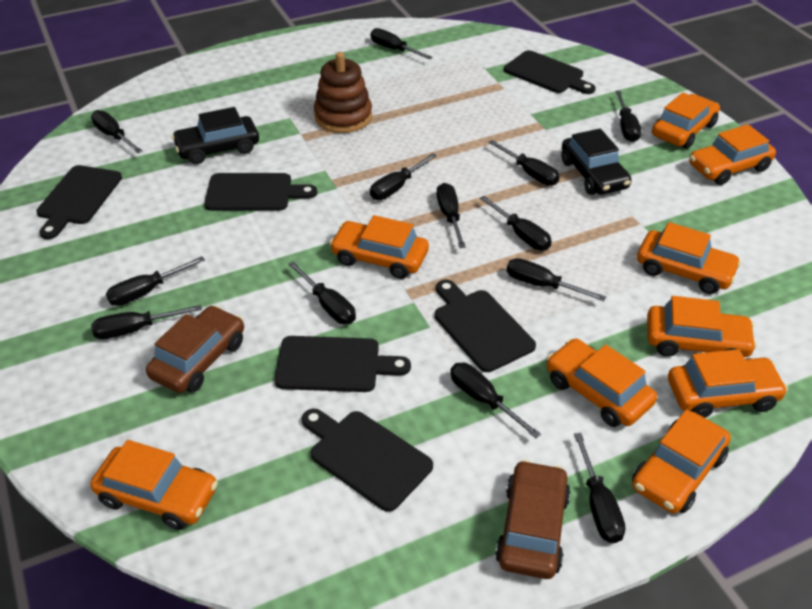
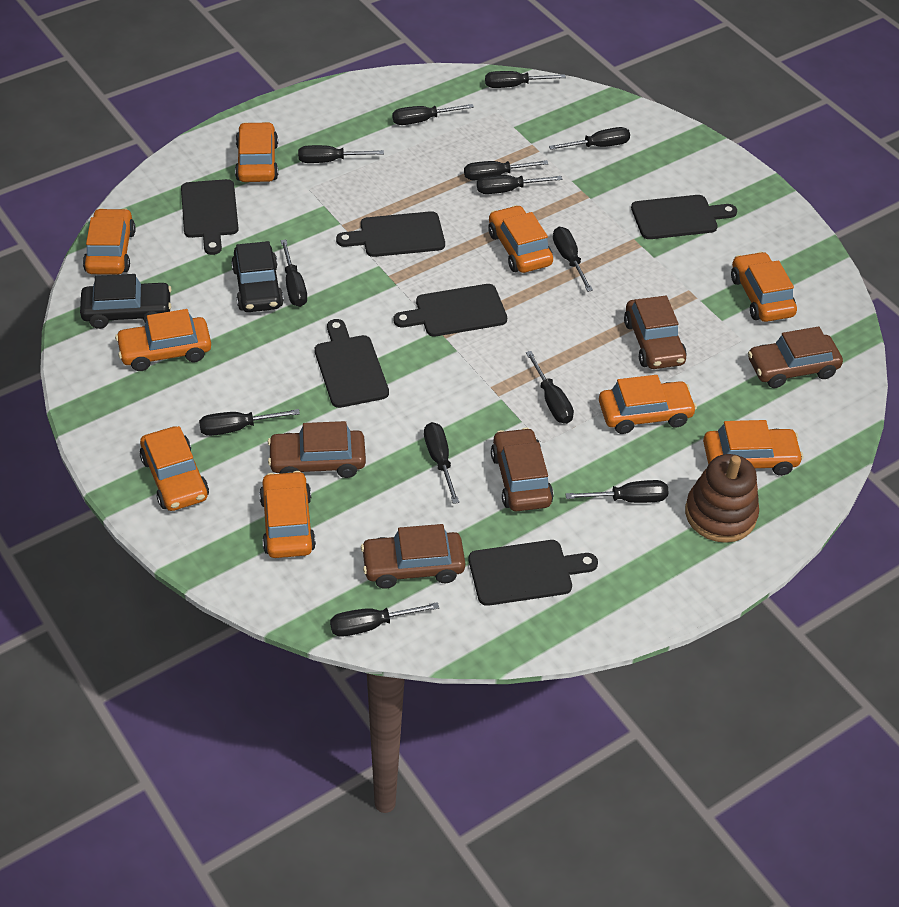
brown car: [146,305,244,393] [495,460,571,579] = 2 -> [268,421,366,478] [361,524,465,589] [491,428,554,511] [624,296,687,369] [748,327,843,388] = 5

